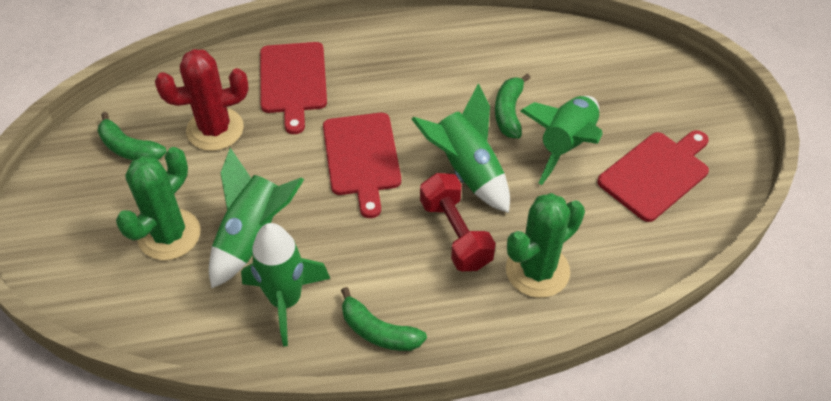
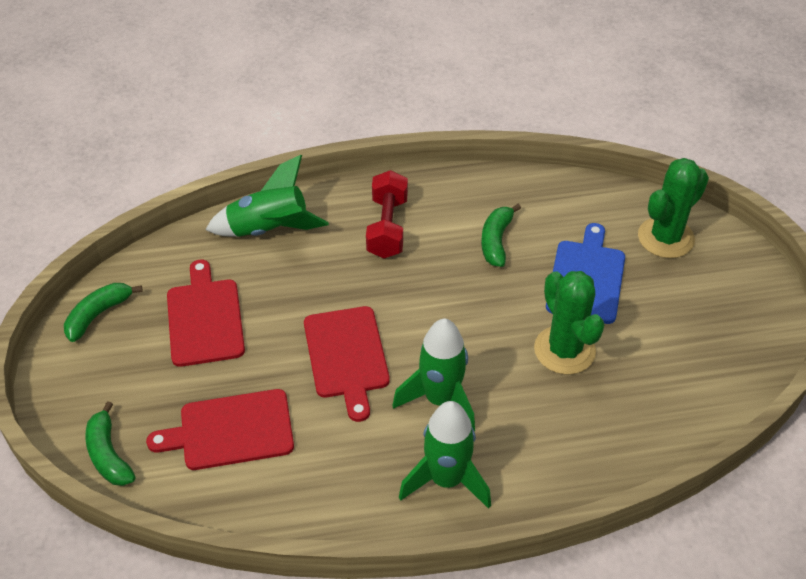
blue cutting board: none = 0 -> [546,223,625,324] = 1
green rocket: [209,148,304,288] [241,223,330,346] [412,83,510,213] [520,96,603,185] = 4 -> [205,155,329,237] [392,318,475,431] [399,401,491,509] = 3
red cactus: [155,49,249,151] = 1 -> none = 0

